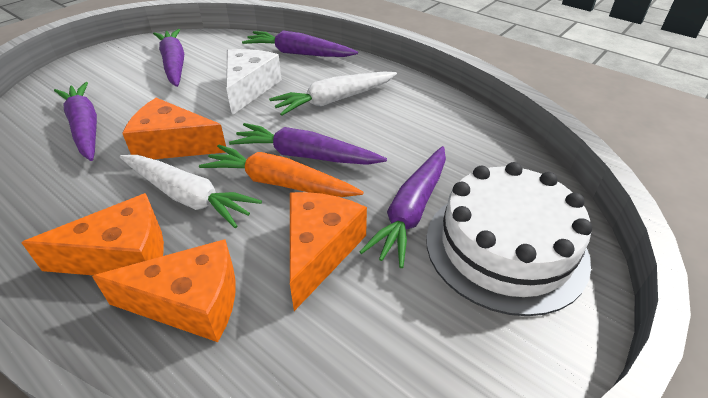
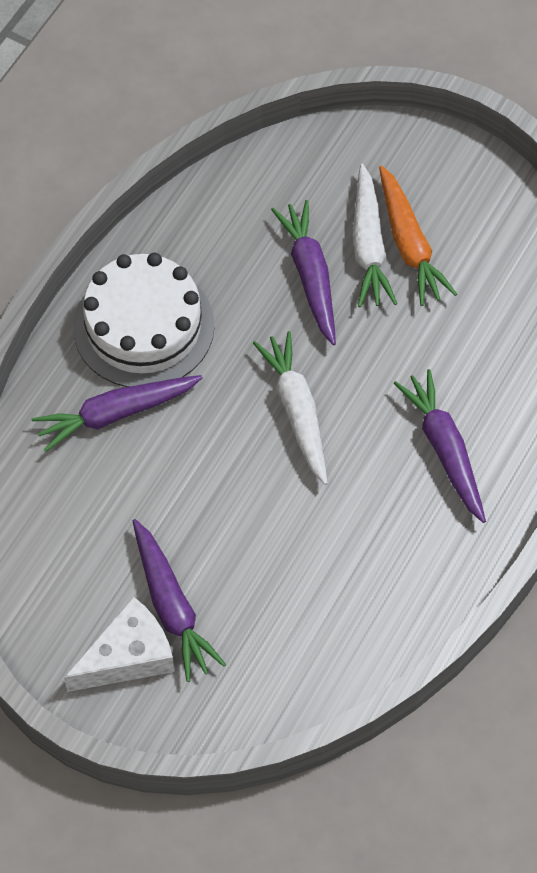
orange cheese: [21,193,164,275] [92,239,236,342] [122,98,226,159] [290,192,367,311] = 4 -> none = 0
purple carrot: [54,82,97,161] [153,29,184,87] [229,123,387,165] [242,30,358,57] [359,146,446,268] = 5 -> [32,375,203,452] [133,519,226,682] [271,200,336,345] [394,369,486,523] = 4

